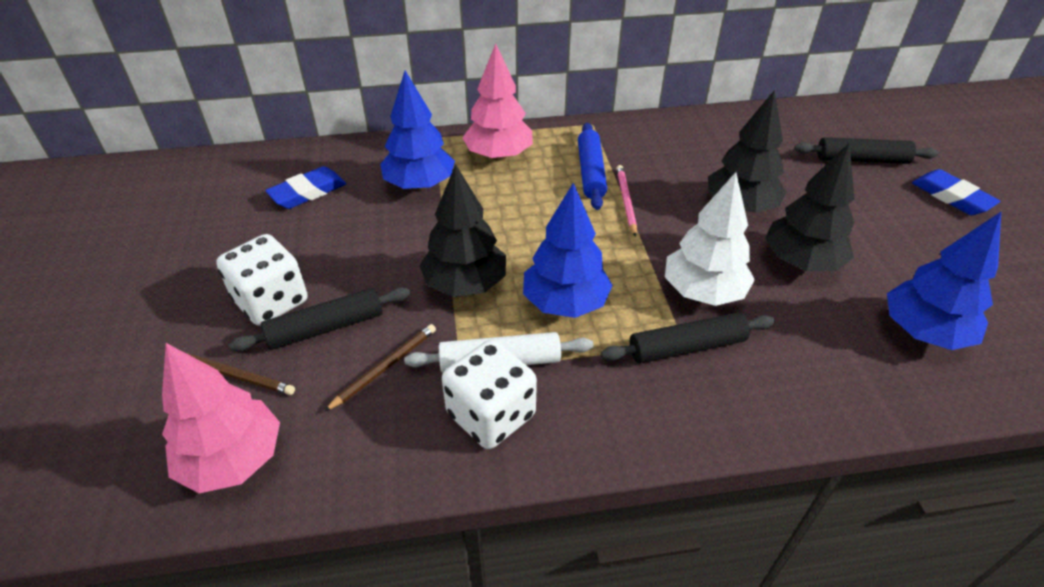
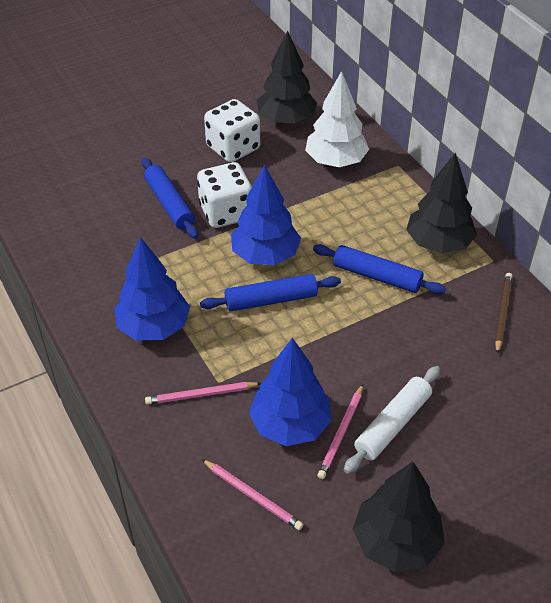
black rolling pin: [229,287,410,351] [601,313,775,363] [794,137,938,164] = 3 -> none = 0
blue eraser: [265,166,346,209] [912,169,1001,215] = 2 -> none = 0
blue rolling pin: [578,123,607,210] = 1 -> [142,158,198,239] [200,274,341,312] [313,244,446,294] = 3
brown pencil: [188,354,295,395] [324,324,436,412] = 2 -> [495,273,513,354] = 1
pink pencil: [616,165,637,237] = 1 -> [145,382,261,405] [202,459,304,530] [317,384,363,479] = 3
pink tree: [162,343,280,493] [462,43,533,161] = 2 -> none = 0

